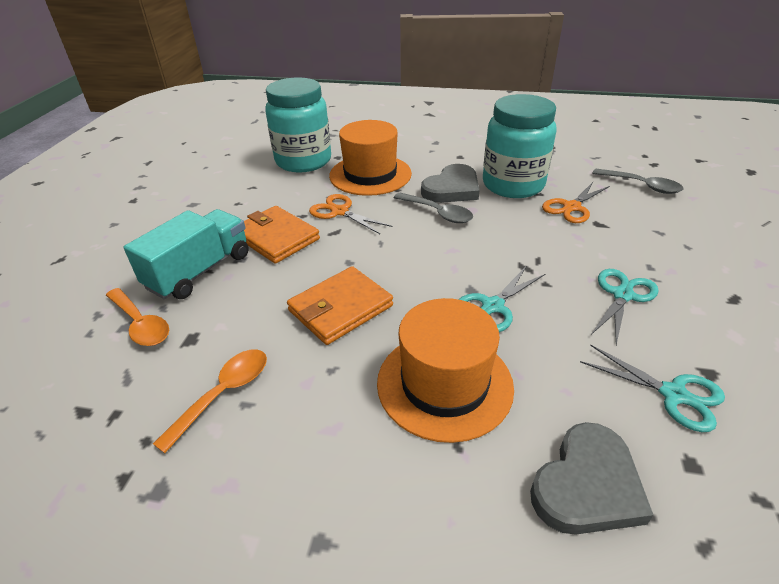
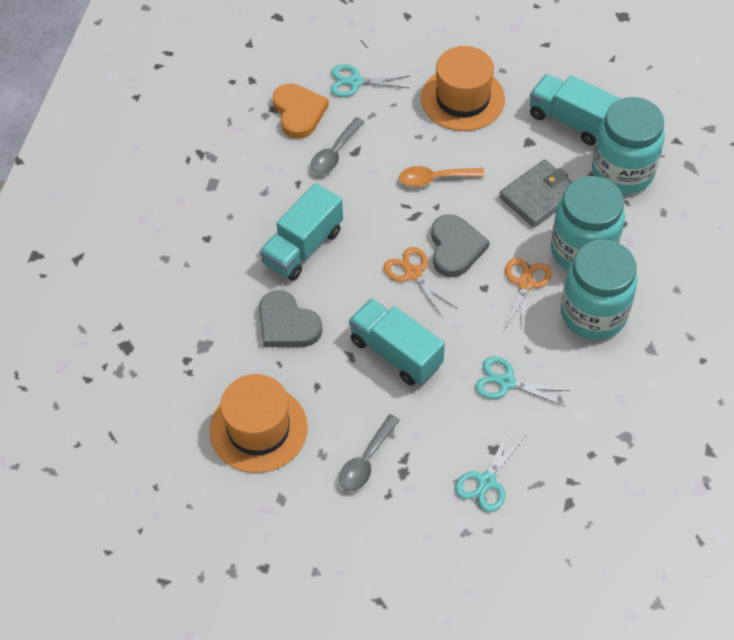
grey wallet: none = 0 -> [499,159,572,227] = 1
orange heart: none = 0 -> [273,83,329,139] = 1
orange spoon: [106,288,169,346] [153,349,267,453] = 2 -> [399,166,485,187] = 1
orange wallet: [244,206,320,264] [287,266,393,345] = 2 -> none = 0
turquoise jar: [265,78,331,173] [483,94,557,198] = 2 -> [551,176,625,271] [561,240,638,340] [592,97,665,194] = 3
turquoise truck: [124,209,249,299] = 1 -> [260,183,343,281] [349,298,445,386] [530,74,620,145] = 3

